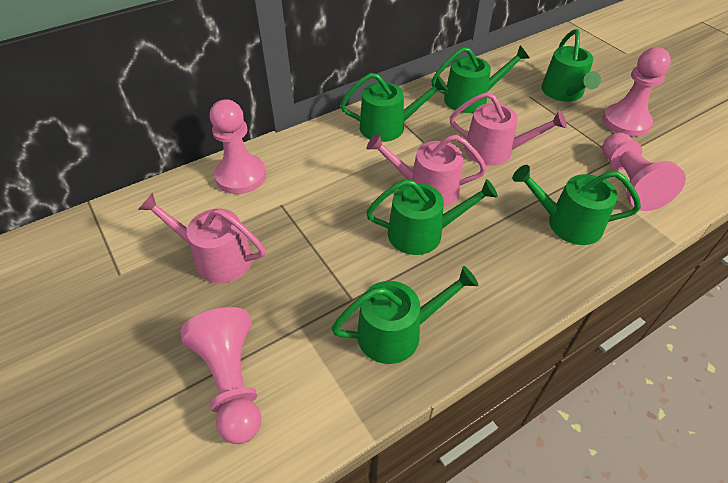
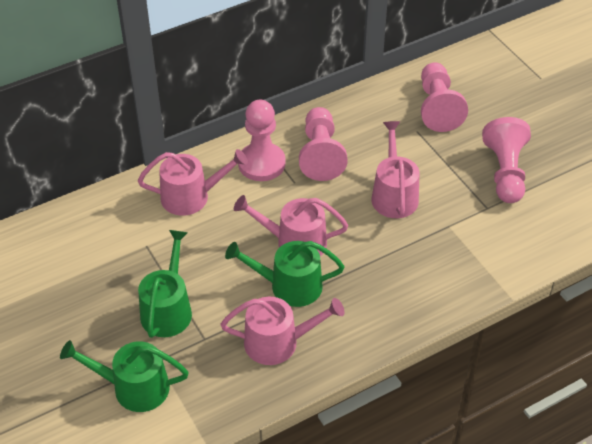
green watering can: [331,266,478,364] [340,73,448,142] [366,179,498,255] [431,45,529,113] [512,165,641,245] [541,29,601,102] = 6 -> [60,340,189,412] [138,230,192,338] [225,241,344,307] = 3
pink watering can: [138,193,265,283] [367,133,487,207] [450,92,567,166] = 3 -> [138,149,248,216] [220,297,345,365] [234,195,348,256] [372,121,419,218] = 4

